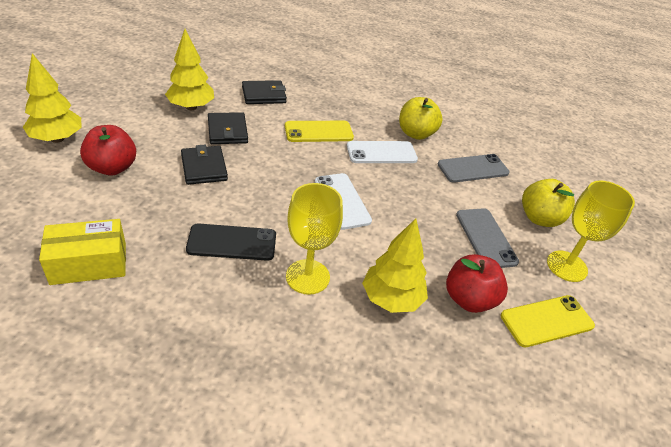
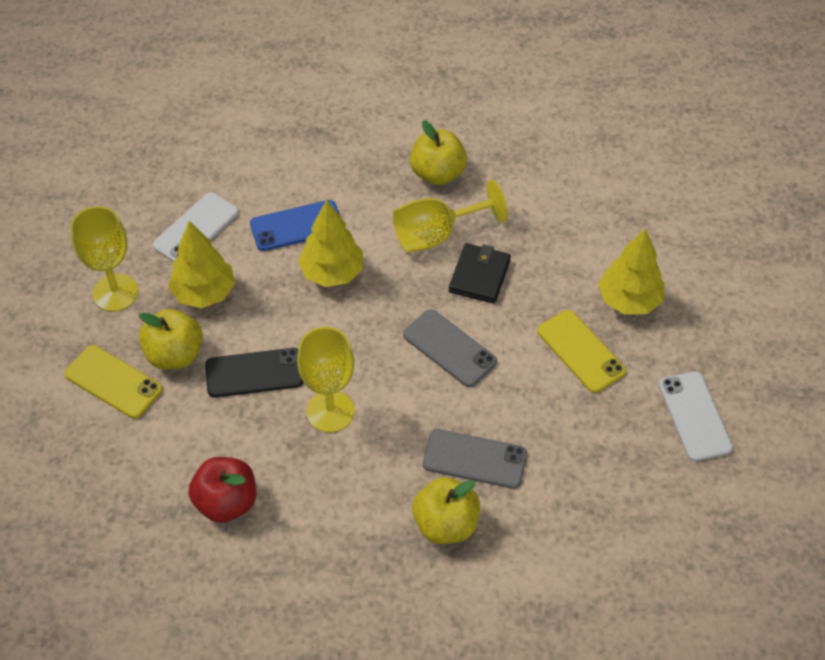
black wallet: [181,145,228,185] [208,112,248,144] [242,80,287,104] = 3 -> [449,243,511,304] = 1
blue phone: none = 0 -> [250,200,340,251] = 1
red apple: [80,125,136,176] [446,254,508,313] = 2 -> [189,457,256,523] = 1
yellow apple: [399,97,443,140] [522,179,575,227] = 2 -> [139,309,203,369] [410,121,467,185] [412,477,480,544] = 3
yellow box: [39,219,126,285] = 1 -> none = 0
yellow goblet: [286,183,343,295] [547,181,635,282] = 2 -> [70,206,138,311] [297,327,355,433] [393,180,508,253] = 3

